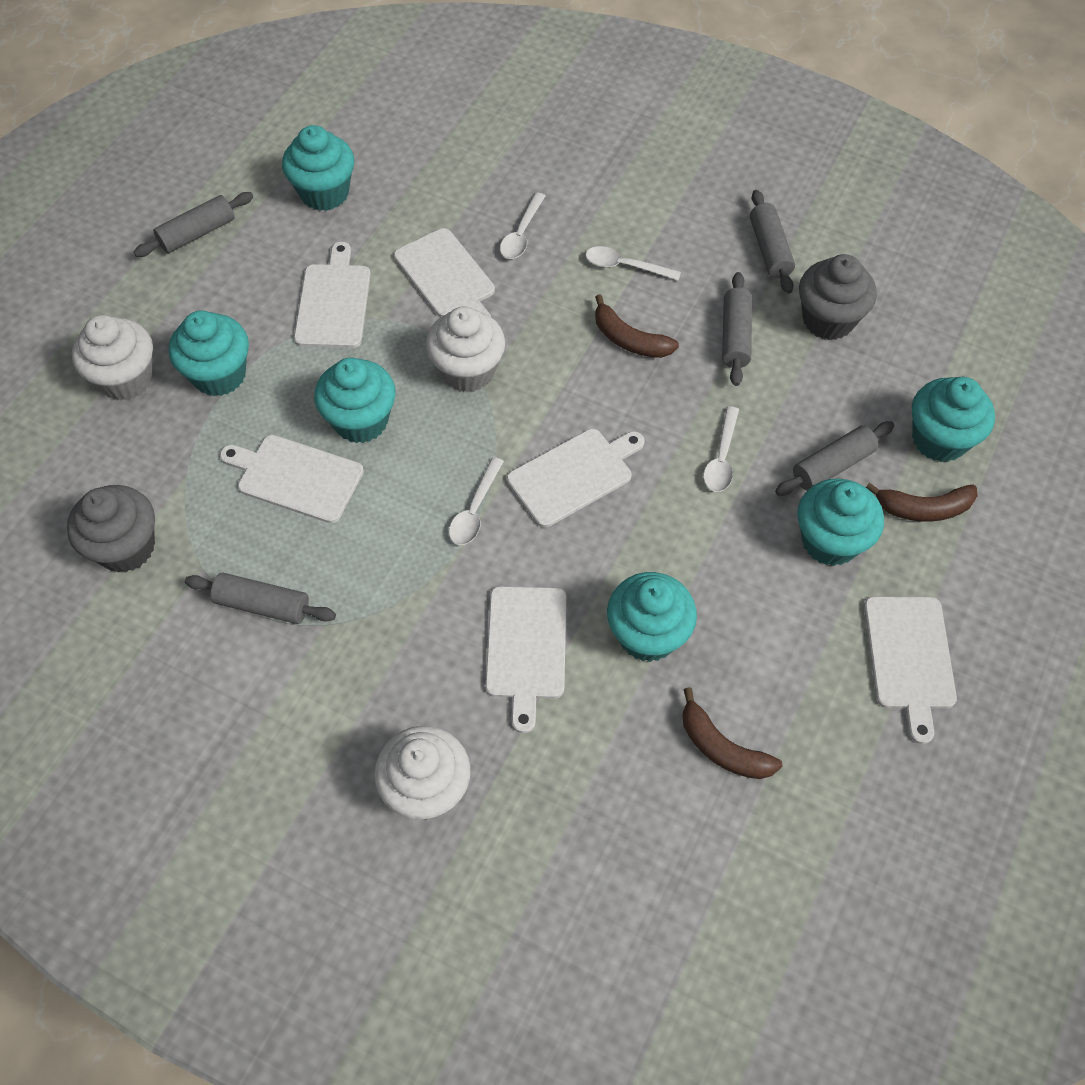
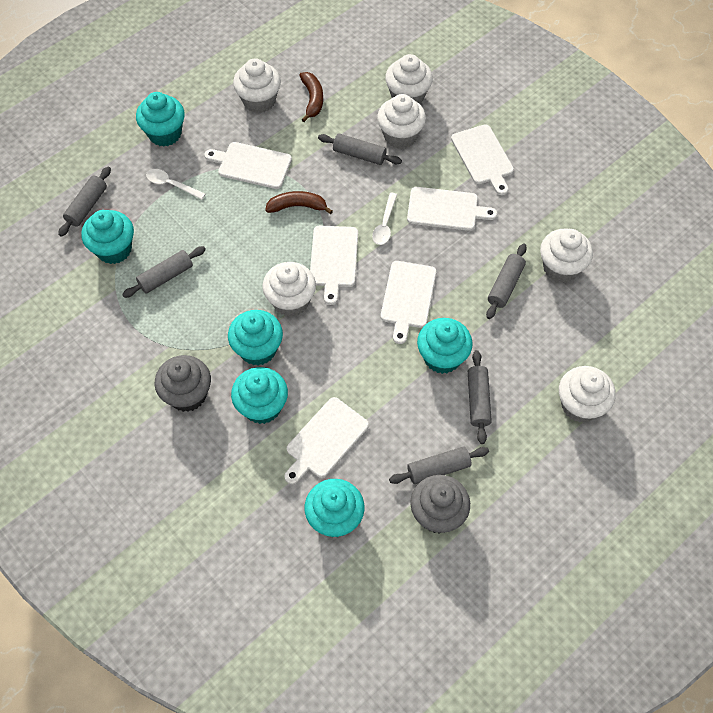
brown banana: [595,294,679,358] [682,687,782,779] [866,483,978,522] = 3 -> [265,191,333,214] [299,72,323,122] = 2
grey rolling pin: [134,192,253,257] [185,572,336,624] [722,272,752,386] [750,190,795,294] [775,421,894,496] = 5 -> [58,167,111,237] [122,246,206,298] [318,133,402,165] [389,447,489,484] [468,350,492,444] [486,244,527,319] = 6
white cupcake: [72,315,153,401] [374,726,471,820] [426,307,505,392] = 3 -> [233,58,281,113] [262,262,316,317] [377,94,426,149] [385,54,433,104] [540,229,593,283] [559,366,616,423] = 6
white spoon: [449,457,504,545] [500,193,545,259] [586,246,681,281] [703,406,739,492] = 4 -> [146,169,205,199] [372,192,397,245] = 2

